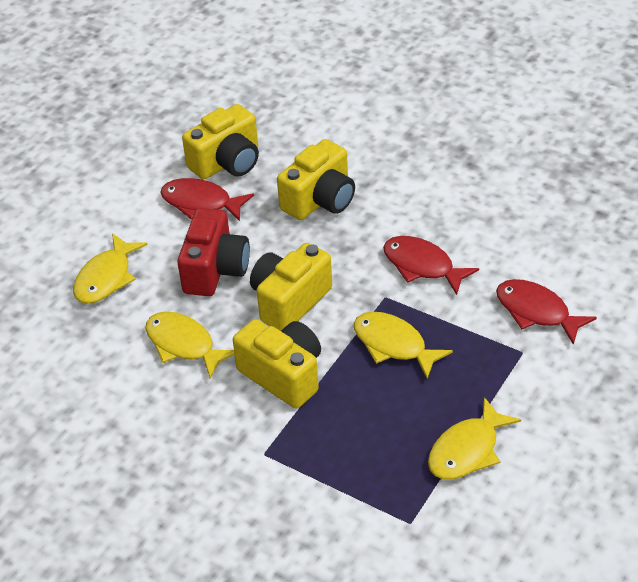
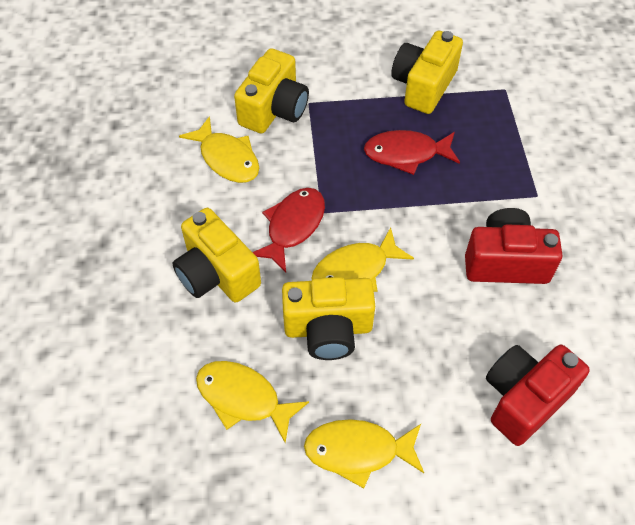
red camera: [177,208,250,296] = 1 -> [465,208,562,284] [486,345,590,446] = 2
red fish: [160,178,254,221] [383,236,479,295] [496,279,597,345] = 3 -> [252,188,325,272] [364,130,460,175] = 2

